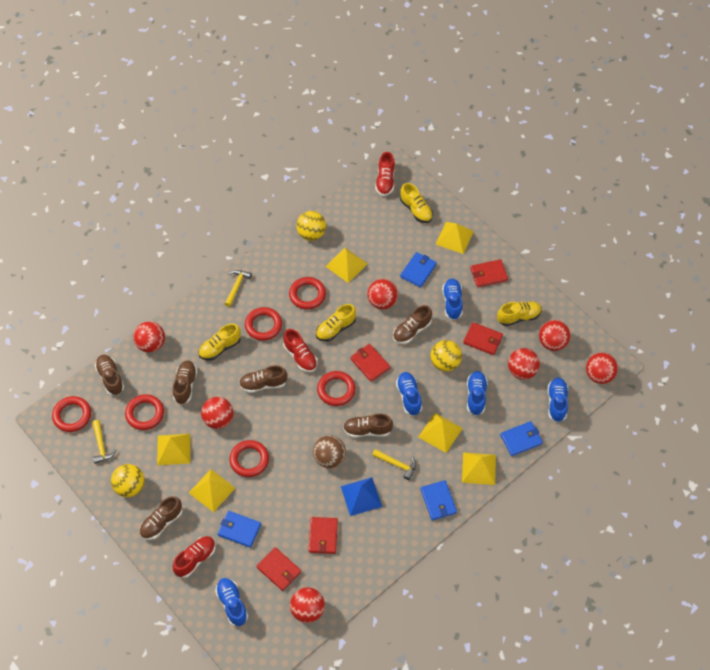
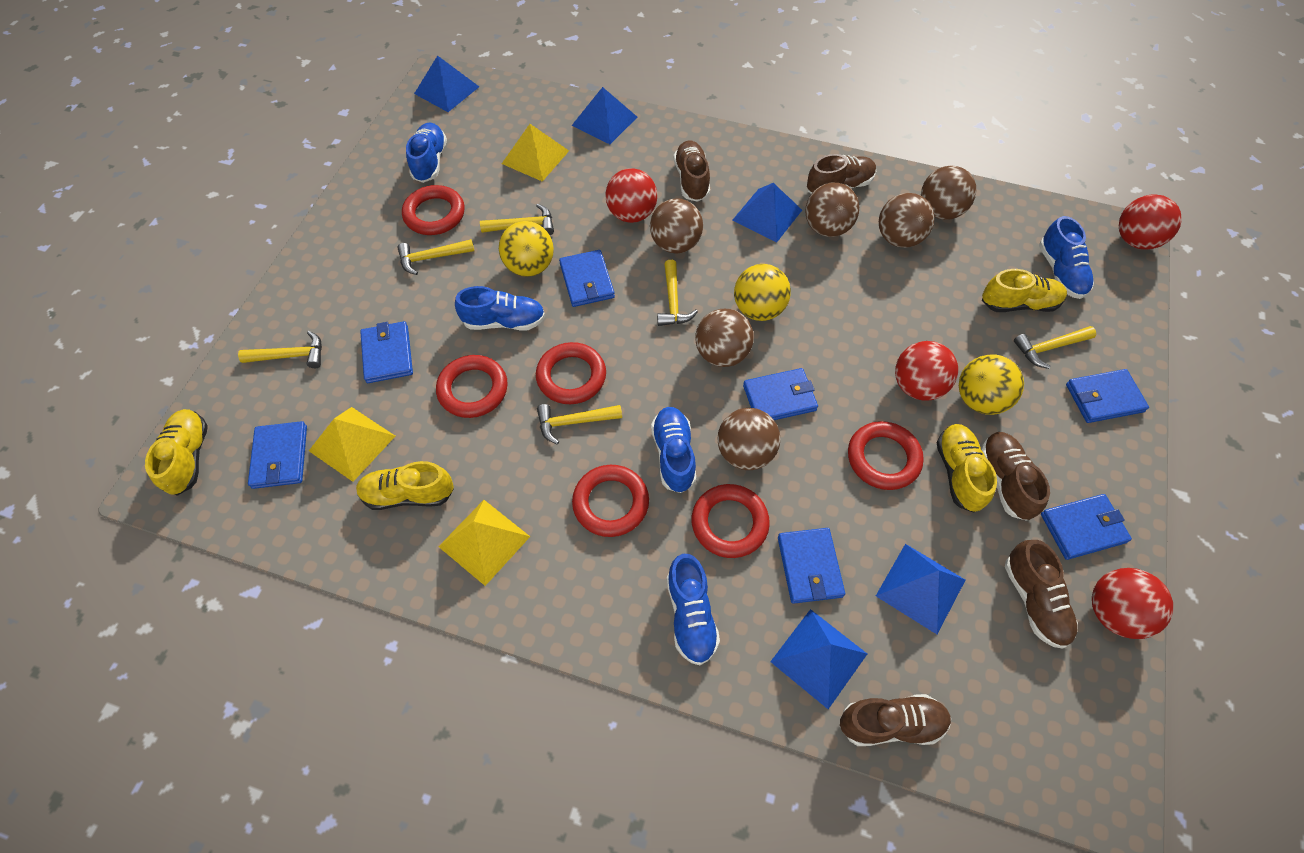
blue pyramid: [341,477,382,516] = 1 -> [414,55,479,112] [572,87,637,144] [733,183,802,242] [770,609,867,709] [876,544,965,634] = 5
blue wallet: [218,511,261,548] [400,252,437,288] [421,480,457,520] [500,421,543,456] = 4 -> [248,421,307,489] [360,321,413,383] [559,250,615,307] [743,368,818,420] [778,528,845,604] [1041,494,1132,560] [1066,369,1149,423] = 7
brown ball: [313,435,346,468] = 1 -> [650,198,703,253] [695,309,754,367] [717,408,781,470] [805,183,859,237] [879,193,934,248] [921,166,976,220] = 6
brown shoe: [95,355,124,395] [139,496,182,540] [173,360,197,404] [239,365,288,393] [343,413,393,438] [393,305,432,344] = 6 -> [674,140,710,202] [807,154,876,194] [840,694,951,746] [981,432,1050,521] [1005,540,1078,649] = 5
red ball: [133,321,165,353] [201,397,234,429] [290,587,325,623] [368,279,398,309] [508,348,540,380] [539,320,570,351] [586,352,618,384] = 7 -> [605,168,657,223] [895,341,958,401] [1092,568,1173,639] [1119,194,1182,250] = 4
red shoe: [173,536,216,578] [283,329,317,372] [375,152,395,196] = 3 -> none = 0
red wallet: [257,547,301,591] [309,517,338,554] [350,344,390,382] [463,322,503,355] [470,259,508,288] = 5 -> none = 0
yellow hammer: [92,420,116,464] [225,270,252,307] [372,449,416,480] = 3 -> [238,331,322,368] [397,239,474,275] [480,204,554,235] [537,404,622,445] [657,260,698,326] [1014,326,1096,369] = 6
yellow pyramid: [157,434,190,465] [189,469,235,512] [325,248,368,283] [419,413,463,453] [435,222,474,254] [462,452,496,485] = 6 -> [309,407,395,482] [438,500,530,586] [502,124,569,182] = 3

